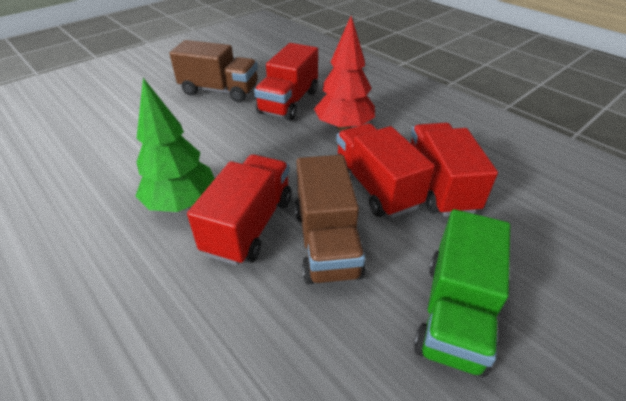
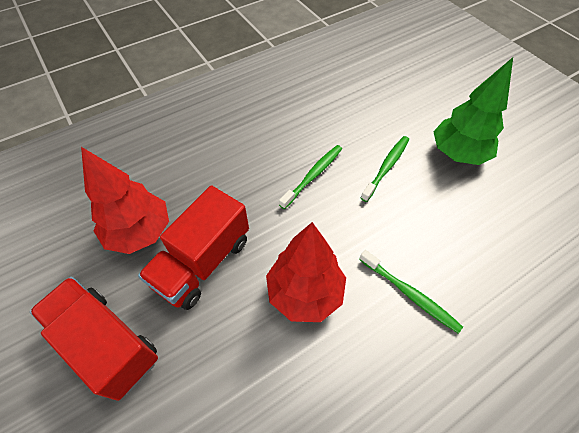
brown truck: [169,40,258,102] [295,155,366,285] = 2 -> none = 0
green toothbrush: none = 0 -> [279,145,342,209] [359,250,463,334] [361,136,409,202] = 3
green truck: [414,209,510,377] = 1 -> none = 0
red tree: [314,16,375,131] = 1 -> [81,147,169,254] [266,222,346,322] = 2
red truck: [187,154,292,266] [254,43,318,121] [336,123,435,218] [411,123,498,217] = 4 -> [30,277,158,401] [138,185,249,310] = 2

